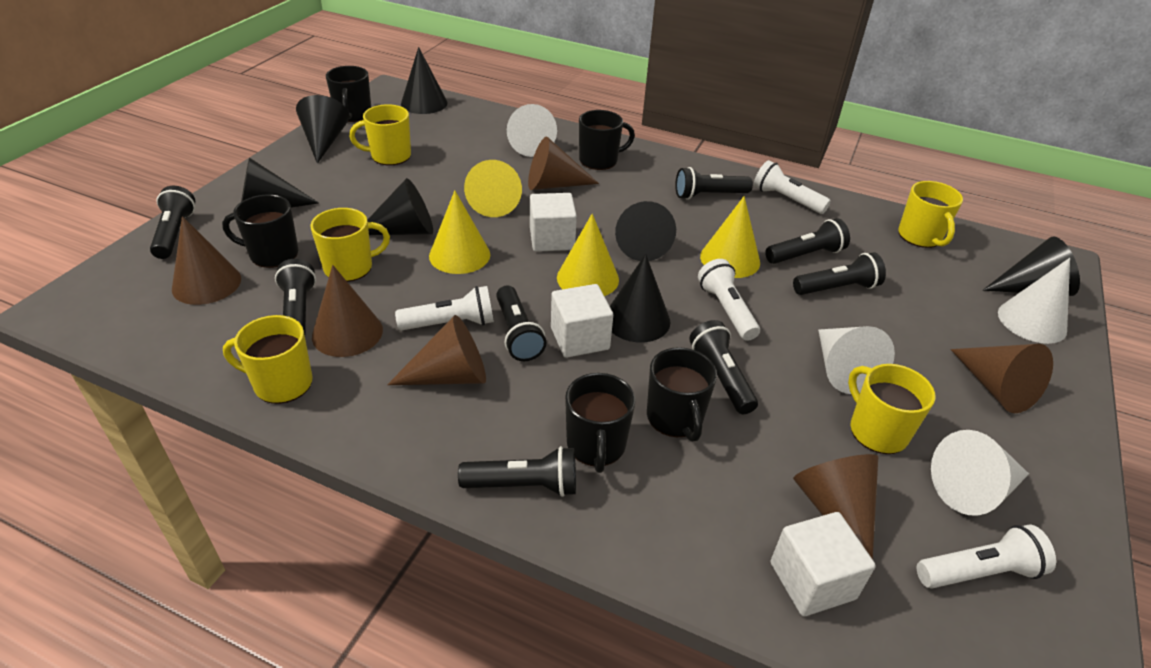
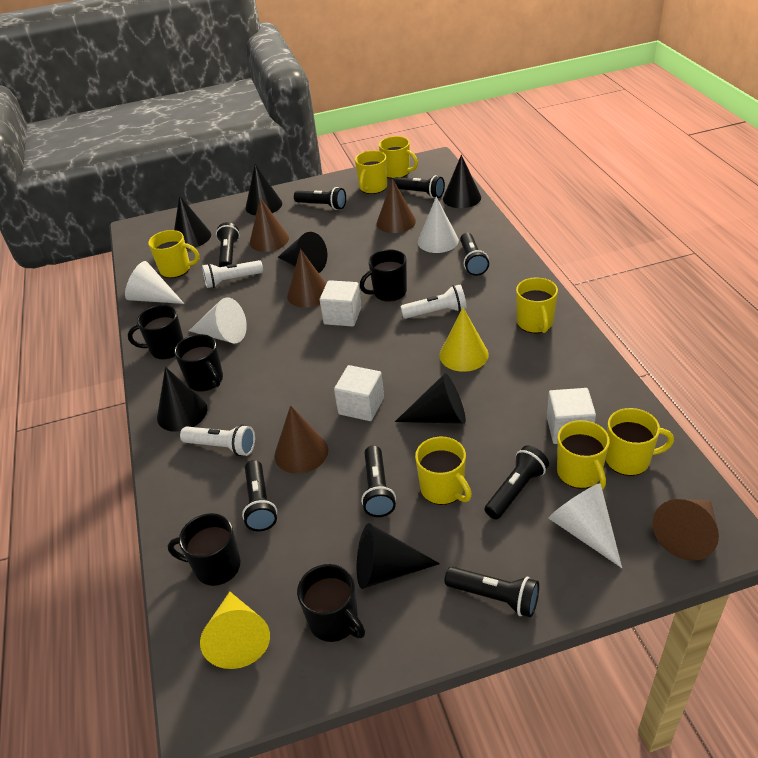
brown cone: [172,216,241,305] [312,265,383,357] [387,315,486,385] [528,137,599,190] [793,454,878,575] [950,344,1053,413] = 6 -> [250,197,289,252] [274,405,328,474] [287,249,326,308] [377,178,416,233] [652,499,719,561] = 5
white flashlight: [395,286,494,330] [698,259,760,341] [754,160,831,214] [917,525,1056,589] = 4 -> [180,424,255,456] [202,260,263,288] [400,285,467,319] = 3
yellow cone: [429,191,490,274] [464,160,522,217] [557,214,619,296] [700,196,760,278] = 4 -> [200,592,270,669] [439,308,489,372] = 2
yellow mug: [223,315,313,404] [310,208,390,282] [350,104,411,165] [848,364,936,454] [898,181,963,248] = 5 -> [148,230,199,278] [355,150,387,194] [379,136,418,179] [415,437,472,505] [516,277,558,334] [557,420,610,490] [606,408,674,476] = 7

